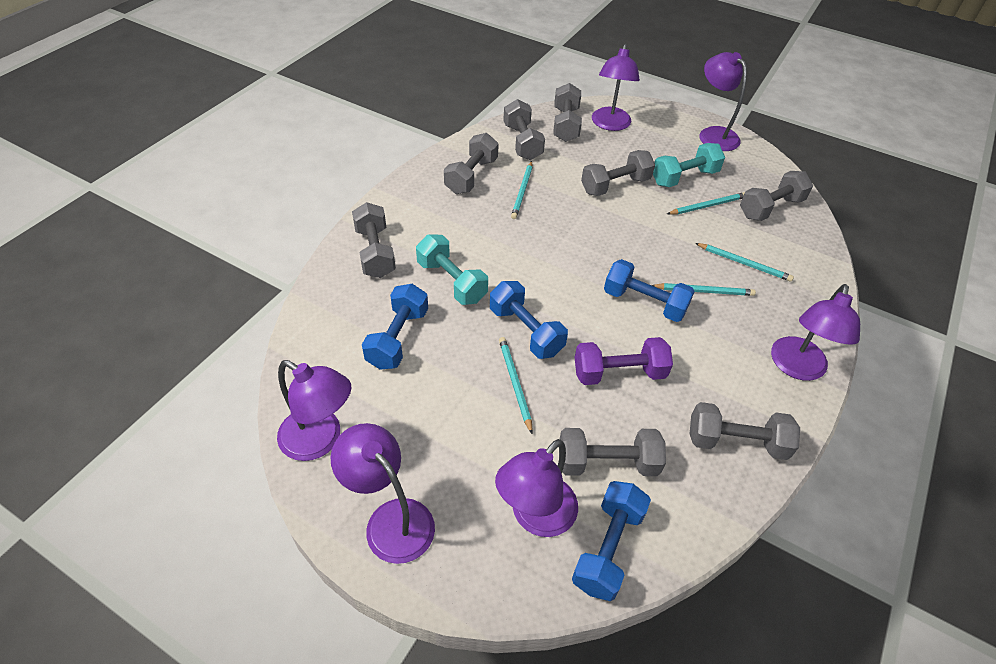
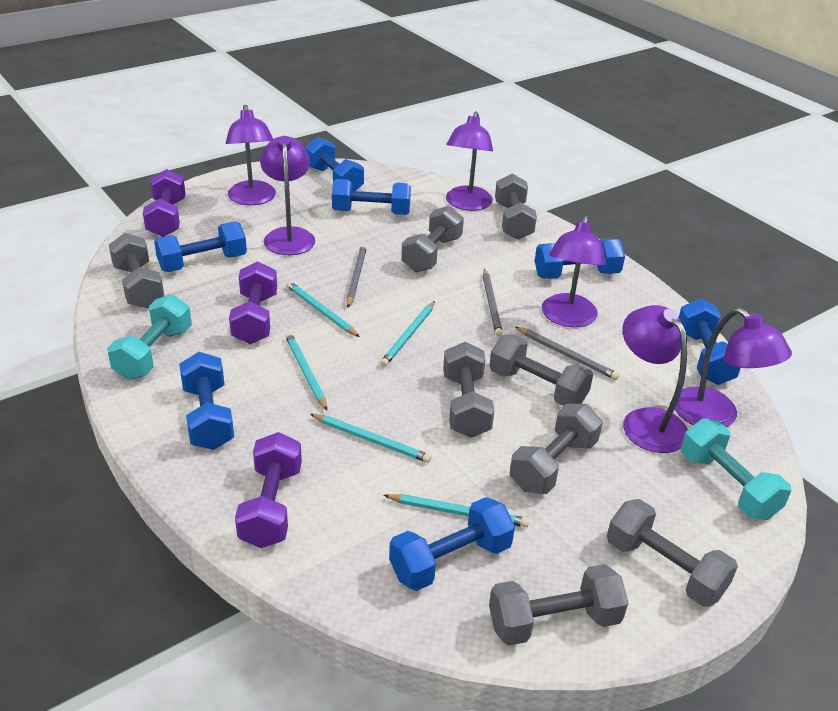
blue dumbbell: [362,284,428,370] [490,281,568,359] [572,481,651,601] [604,259,695,322] = 4 -> [154,221,247,272] [179,352,234,450] [305,137,364,191] [332,179,411,215] [389,497,515,591] [535,239,625,279] [679,298,741,385] = 7
grey pencil: none = 0 -> [346,245,367,307] [483,269,503,336] [516,327,619,380] = 3
purple dumbbell: [575,337,673,385] = 1 -> [143,169,185,237] [229,261,277,344] [235,432,302,548] = 3

